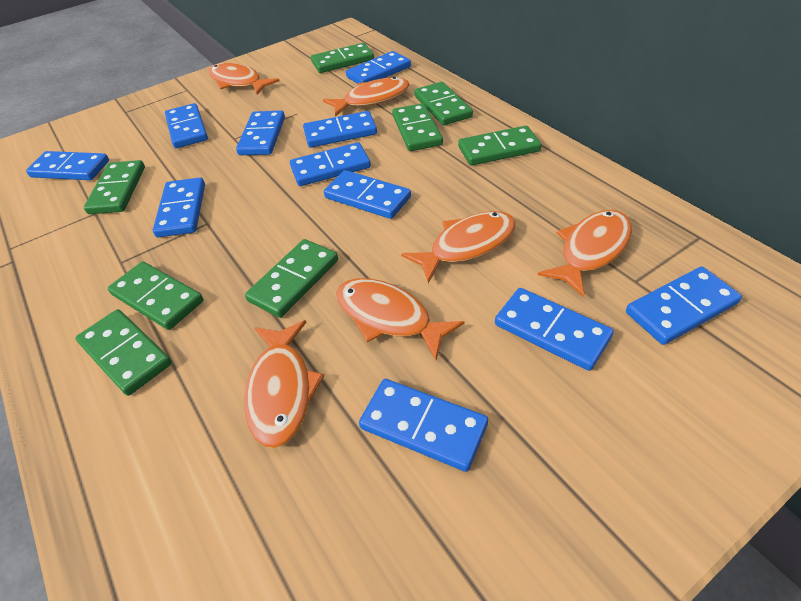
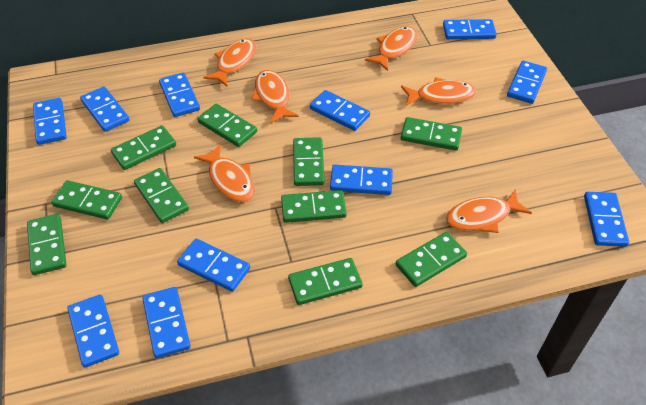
green domino: [75,309,172,396] [84,160,145,214] [108,261,203,330] [245,239,338,318] [311,43,374,73] [392,103,443,151] [414,82,473,126] [458,126,542,166] = 8 -> [27,214,66,275] [51,180,122,220] [111,125,176,170] [134,168,189,223] [197,104,257,147] [281,190,347,223] [288,258,363,305] [293,137,325,186] [396,232,467,287] [401,117,462,151] = 10

